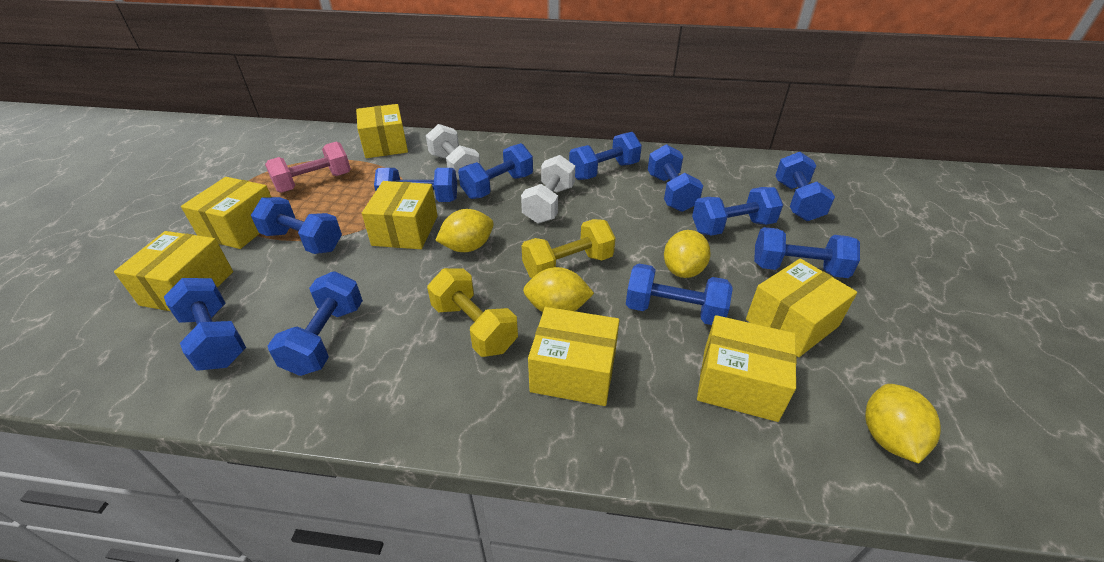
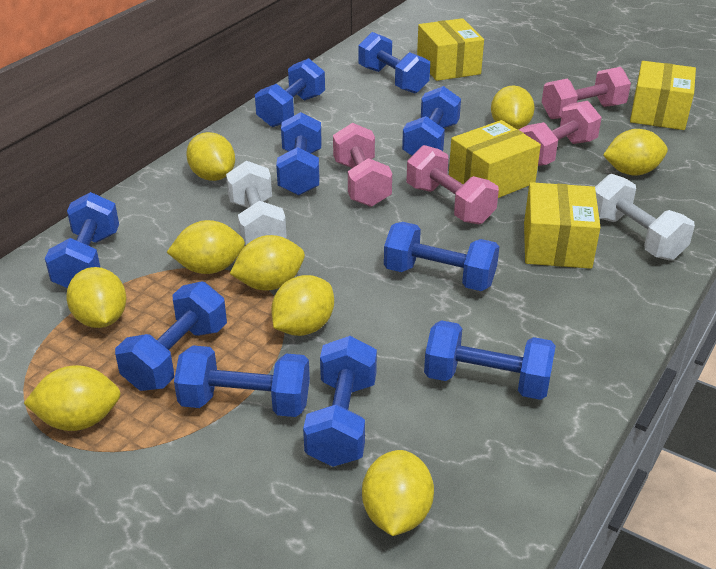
blue dumbbell: [164,278,246,370] [251,197,342,254] [268,271,363,376] [374,168,457,202] [458,143,533,199] [569,132,642,180] [626,263,733,325] [648,144,703,212] [692,187,783,236] [754,227,860,278] [775,152,835,221] = 11 -> [45,192,119,288] [115,281,227,391] [174,345,310,417] [255,58,325,127] [276,112,322,195] [303,336,377,467] [359,32,430,94] [384,222,499,291] [402,86,461,156] [424,320,556,400] = 10
pink dumbbell: [265,141,351,193] = 1 -> [333,123,392,207] [407,145,499,224] [519,101,602,166] [542,67,631,119] = 4
yellow box: [114,231,233,311] [181,177,271,249] [356,104,408,158] [362,181,438,249] [528,307,619,406] [697,315,797,422] [746,259,857,357] = 7 -> [417,18,484,81] [449,120,541,198] [524,182,601,269] [630,61,696,130] = 4
yellow dumbbell: [427,268,518,357] [522,219,616,278] = 2 -> none = 0
yellow lemon: [435,209,494,252] [523,267,594,312] [664,230,711,278] [865,384,941,464] = 4 -> [24,365,121,431] [66,267,126,328] [167,220,245,274] [186,132,235,181] [230,235,305,291] [271,275,334,336] [362,450,434,536] [491,85,535,130] [603,129,668,176] = 9

